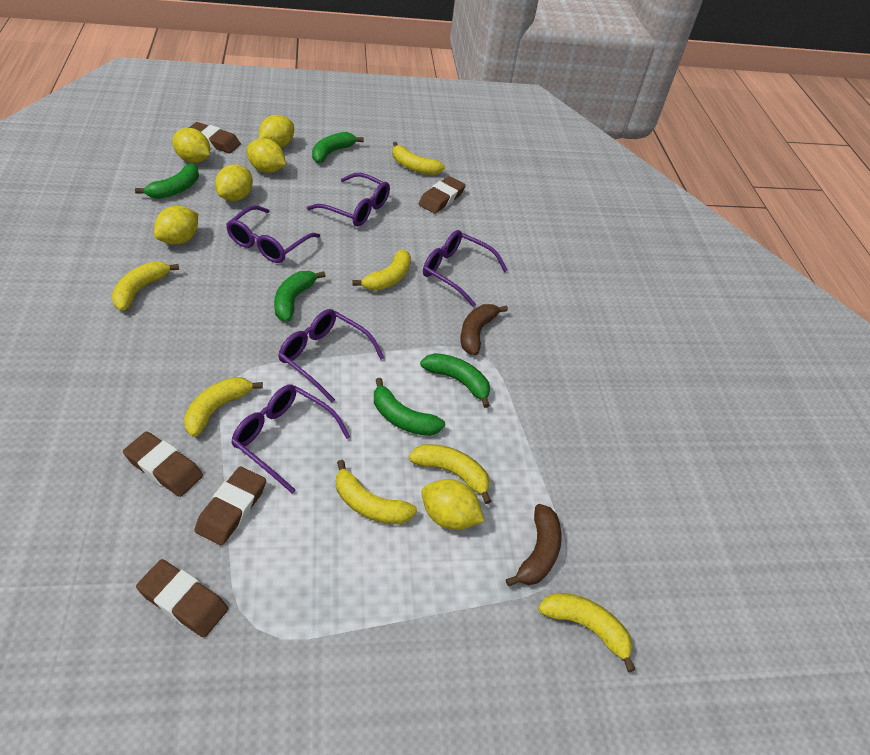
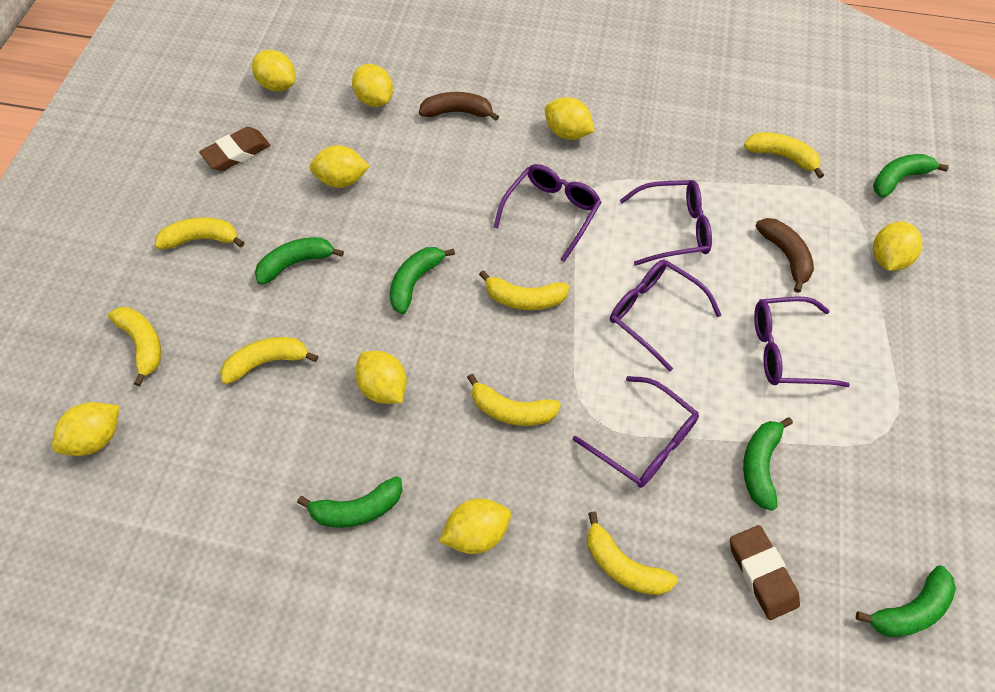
brown eraser: [123,431,203,497] [136,559,228,637] [189,122,241,153] [195,466,266,546] [419,176,466,214] = 5 -> [199,127,271,171] [730,525,800,620] = 2
green banana: [135,164,199,199] [274,271,325,321] [312,132,364,163] [374,378,445,436] [420,353,490,408] = 5 -> [255,237,344,285] [297,476,402,528] [390,247,455,314] [743,417,793,511] [856,566,956,637] [873,154,949,198] = 6
yellow lemon: [154,206,198,245] [172,128,210,163] [215,164,253,201] [246,138,286,173] [259,115,294,147] [421,479,485,530] = 6 -> [52,402,119,456] [252,50,295,91] [309,145,370,188] [352,64,393,107] [355,351,407,404] [439,498,511,554] [545,97,595,140] [873,221,922,271] = 8

